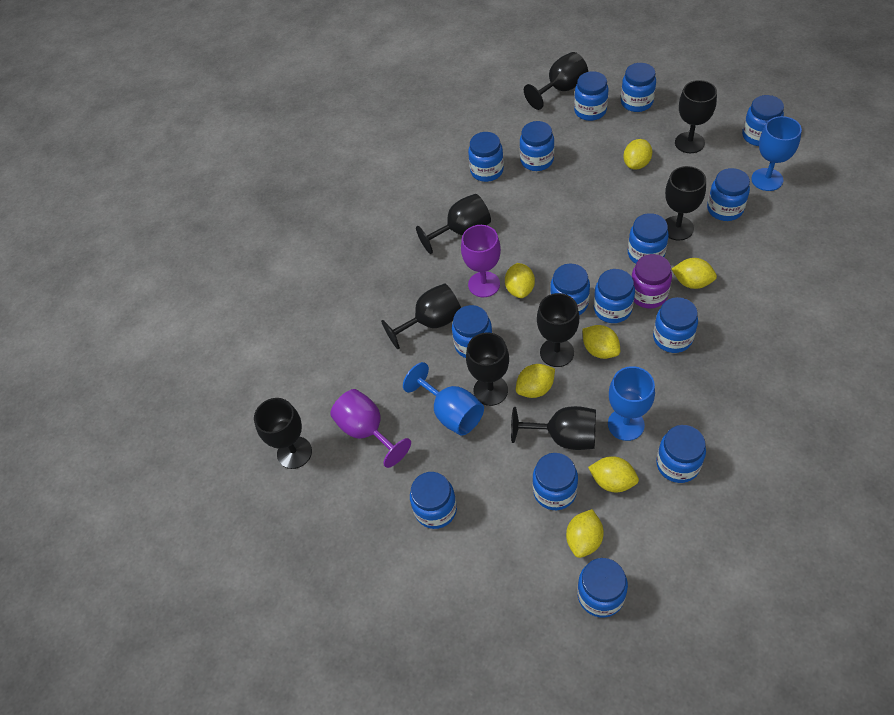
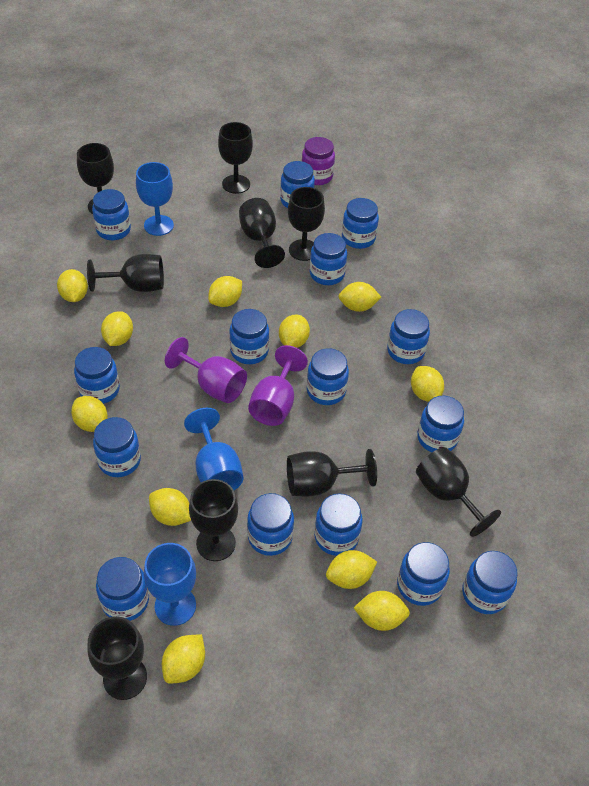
yellow lemon: [505,263,535,298] [516,364,555,398] [566,509,604,558] [582,325,620,359] [588,456,639,492] [623,139,652,170] [672,258,717,289] = 7 -> [57,269,88,302] [71,396,108,432] [101,311,133,346] [149,488,191,526] [162,634,205,684] [208,276,242,307] [279,315,310,348] [326,550,377,589] [338,282,381,312] [354,591,410,631] [411,366,444,402] = 11

